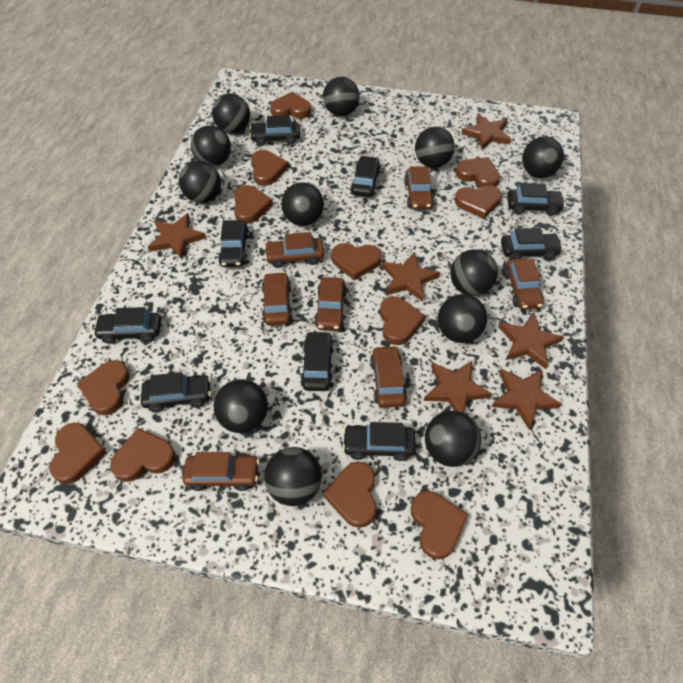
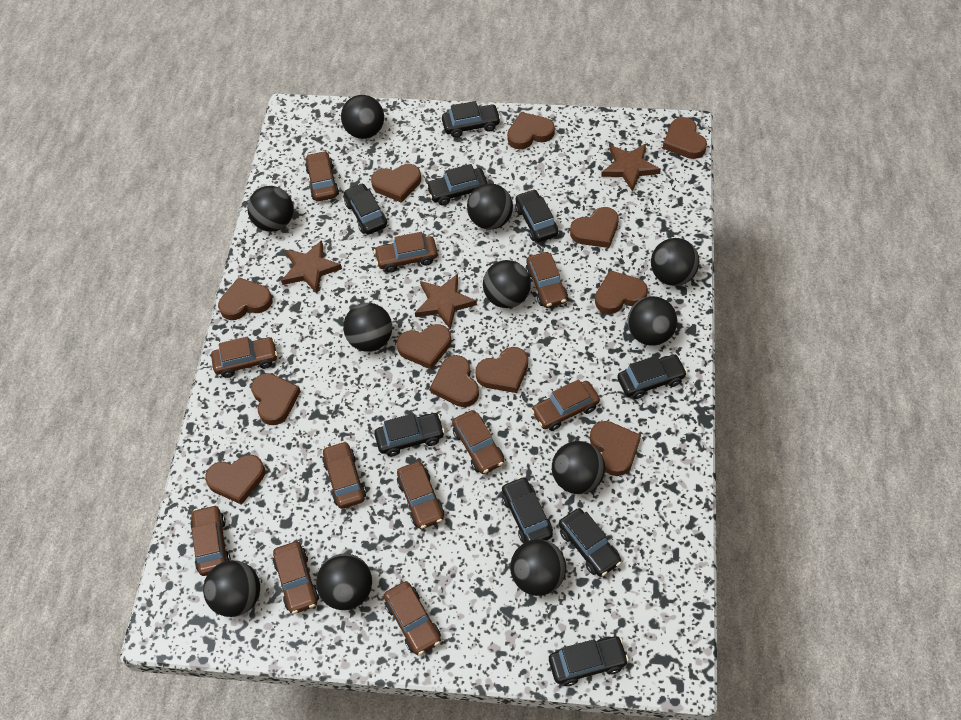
black ball: [179,160,221,203] [191,125,231,167] [212,94,250,134] [214,379,268,433] [264,447,322,506] [281,182,324,226] [323,77,359,116] [415,127,455,168] [425,411,481,467] [438,294,487,343] [450,249,498,296] [522,136,564,178] = 12 -> [203,560,260,617] [247,186,294,232] [316,553,372,610] [341,95,384,139] [343,303,392,352] [467,183,513,230] [483,260,531,308] [510,539,566,596] [552,441,605,494] [627,296,677,346] [651,238,699,286] = 11
brown car: [183,452,259,491] [262,272,293,326] [264,232,324,268] [314,277,347,330] [370,345,407,408] [404,166,434,209] [504,258,544,310] = 7 -> [190,505,231,576] [211,336,278,378] [273,541,319,614] [305,151,339,201] [322,441,366,509] [374,232,438,273] [384,581,441,655] [397,461,444,529] [452,410,504,474] [526,252,568,308] [531,379,600,431] = 11
brown star: [148,213,206,259] [382,252,440,302] [424,361,492,413] [461,114,511,150] [492,369,562,430] [498,312,564,369] = 6 -> [281,240,342,293] [415,274,477,330] [601,144,661,192] = 3

